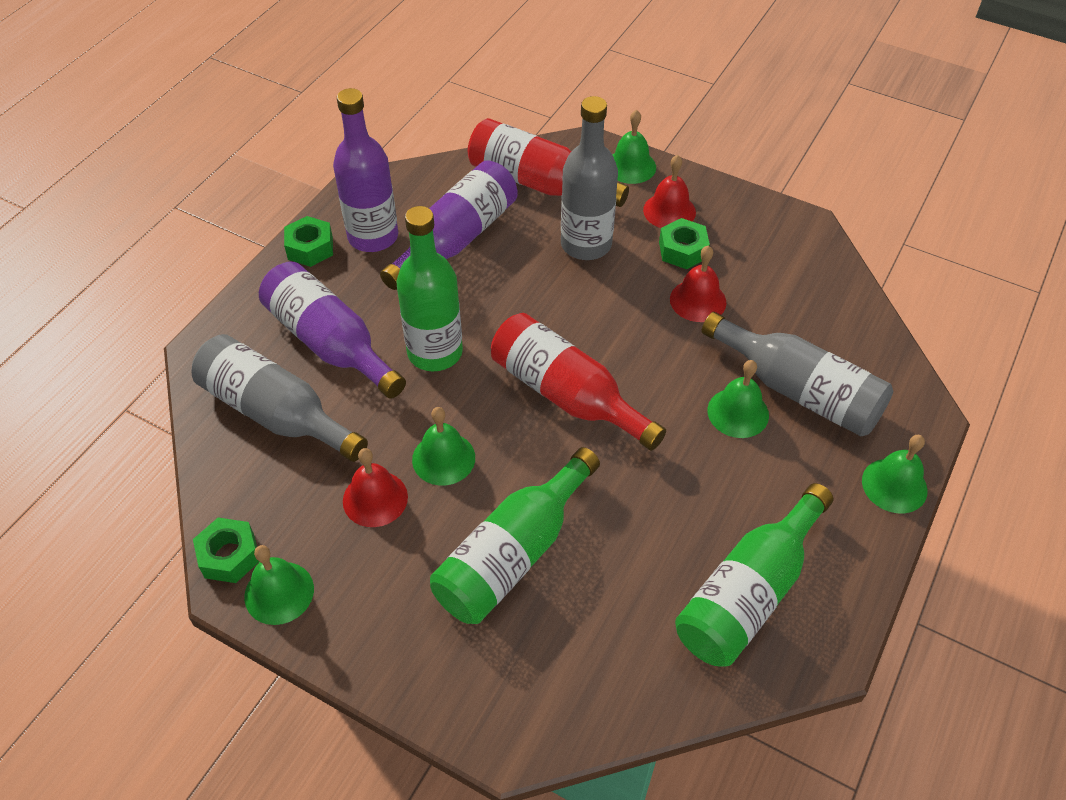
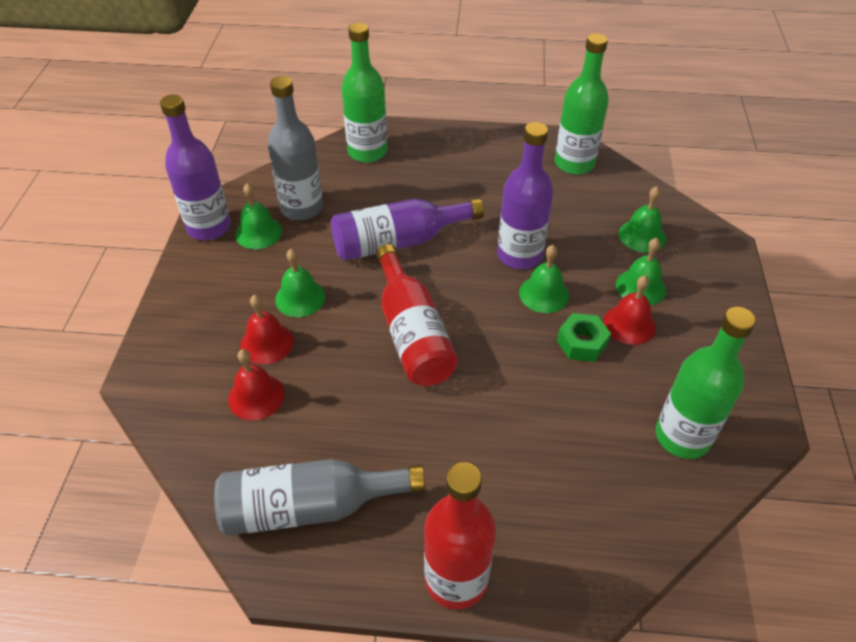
green nut: [193,518,259,583] [284,216,333,267] [659,218,710,269] = 3 -> [557,313,611,362] = 1
grey bottle: [191,334,368,462] [561,96,618,260] [702,312,893,436] = 3 -> [214,459,425,536] [268,76,323,221] = 2

